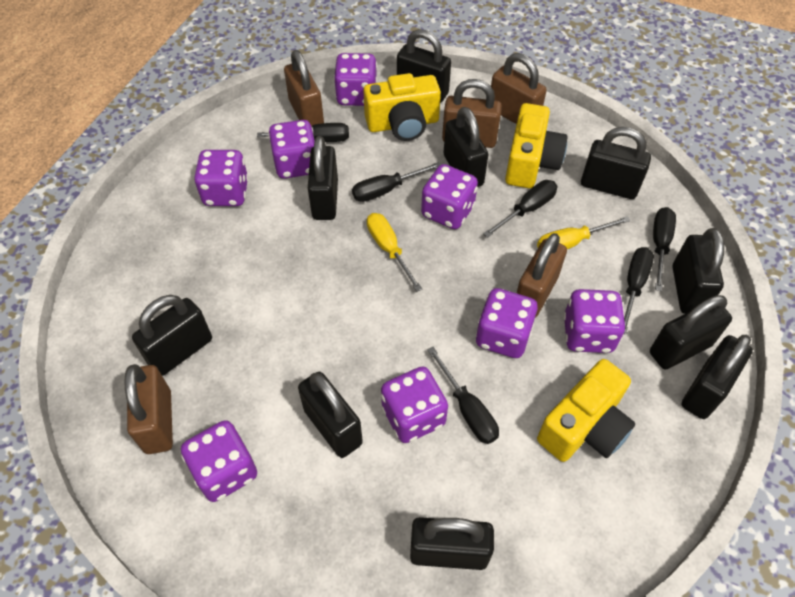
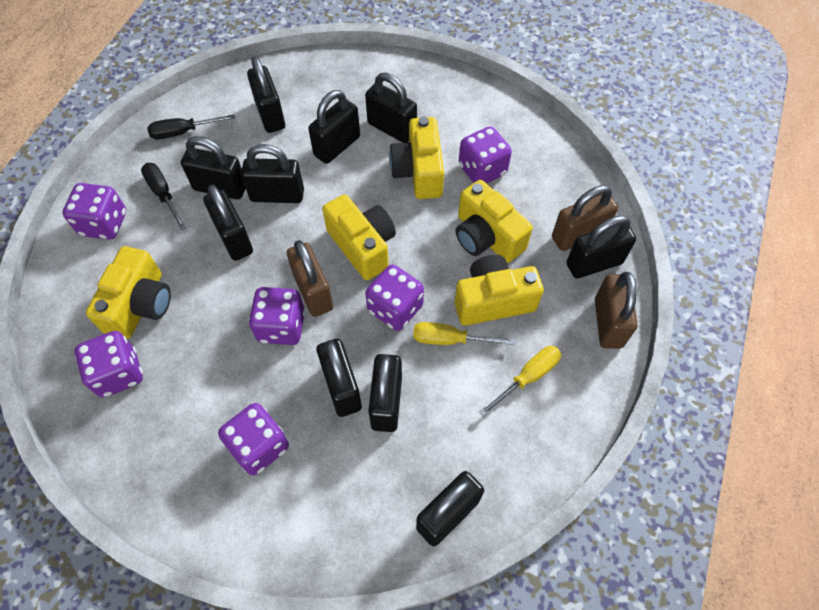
black screwdriver: [257,123,349,142] [352,162,441,202] [427,347,499,444] [483,180,557,238] [624,247,654,335] [653,207,676,291] = 6 -> [141,163,186,230] [147,114,235,139] = 2
brown padlock: [124,364,173,454] [284,50,324,126] [442,79,502,148] [491,53,547,124] [517,233,567,318] = 5 -> [287,240,333,317] [552,185,618,251] [595,272,637,349] = 3
purple dice: [181,420,257,502] [194,150,249,206] [268,120,315,179] [334,53,377,106] [381,367,448,443] [421,164,478,229] [476,288,538,358] [564,289,625,353] = 8 -> [63,183,126,240] [74,331,143,397] [218,403,289,475] [249,287,305,345] [365,265,424,331] [459,126,512,184] = 6
yellow camera: [363,73,441,141] [505,103,568,188] [537,359,635,462] = 3 -> [86,246,171,339] [322,194,396,280] [389,117,444,199] [455,255,544,326] [456,180,533,263] = 5

